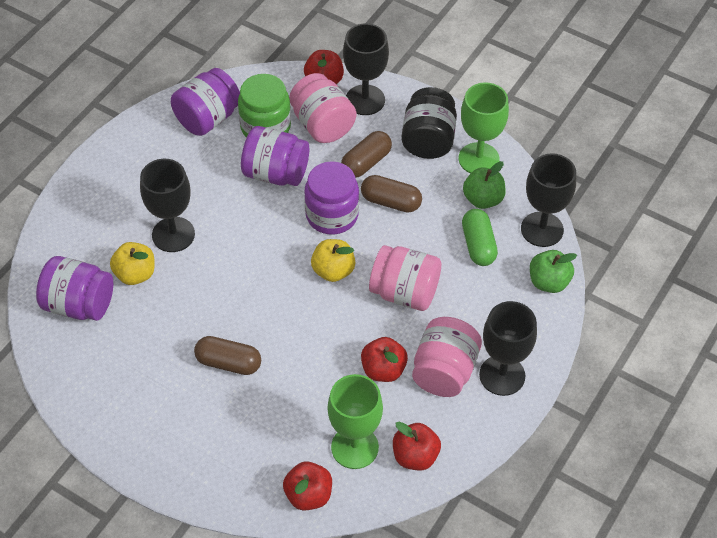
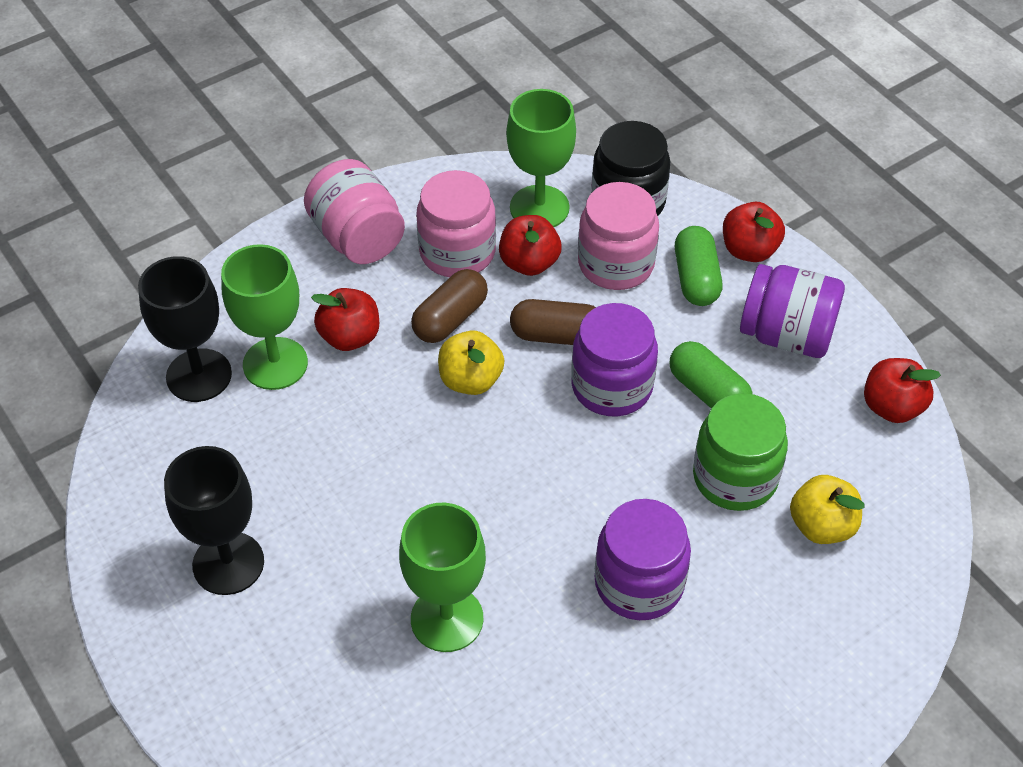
black goblet: [140,159,195,252] [343,23,389,115] [479,301,537,396] [521,153,576,247] = 4 -> [138,256,232,402] [164,446,264,595] = 2
brown capsule: [194,336,261,375] [341,131,392,178] [361,175,422,213] = 3 -> [411,269,488,343] [510,299,596,345] = 2
green apple: [463,161,506,209] [530,250,577,293] = 2 -> none = 0
green capsule: [462,209,498,266] = 1 -> [670,341,753,408] [675,226,722,306] = 2
green goblet: [328,374,383,469] [458,82,509,173] = 2 -> [221,244,308,390] [399,503,486,652] [506,89,576,227] = 3
purple jar: [36,256,113,321] [171,68,240,136] [241,126,309,186] [304,161,359,235] = 4 -> [571,303,658,416] [595,499,691,620] [740,264,845,358] = 3

